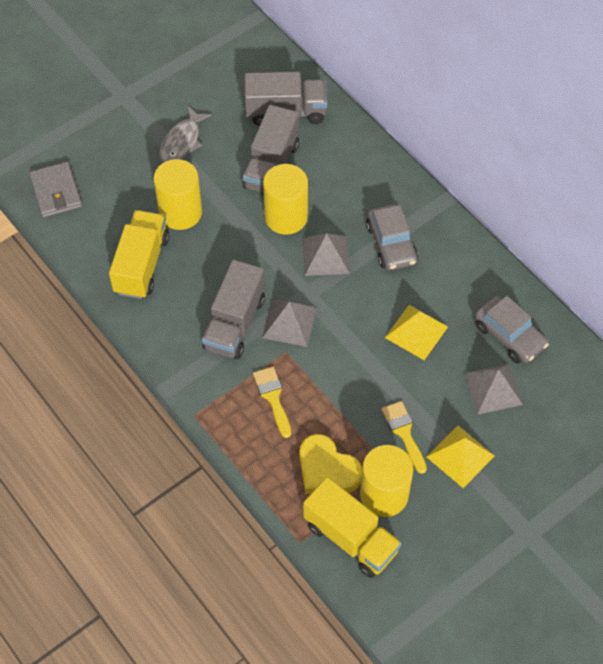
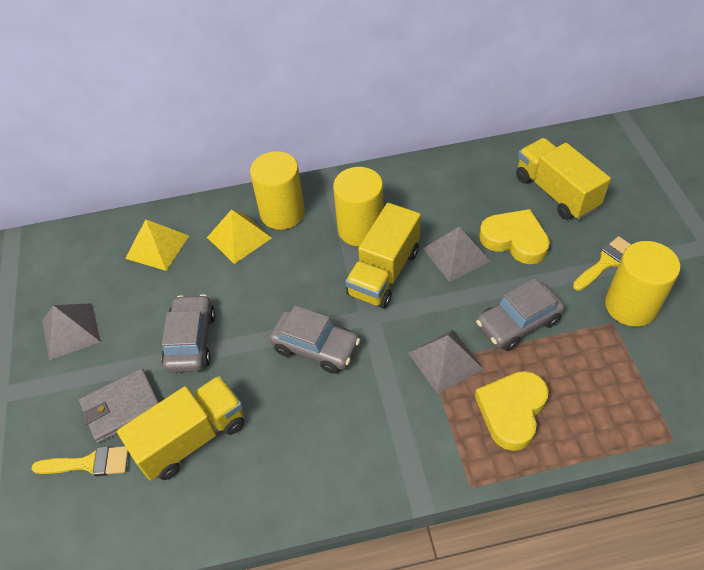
grey car: [366,204,418,270] [475,296,549,363] = 2 -> [161,294,215,372] [269,305,360,374] [476,278,565,351] = 3
grey fish: [159,106,212,163] = 1 -> none = 0
grey truck: [202,260,265,359] [242,105,299,193] [244,72,327,125] = 3 -> none = 0
yellow heart: [299,434,362,494] = 1 -> [475,371,549,451] [479,209,550,264] = 2
yellow truck: [109,210,169,299] [303,477,402,578] = 2 -> [117,376,244,481] [345,203,421,308] [516,138,611,220] = 3

